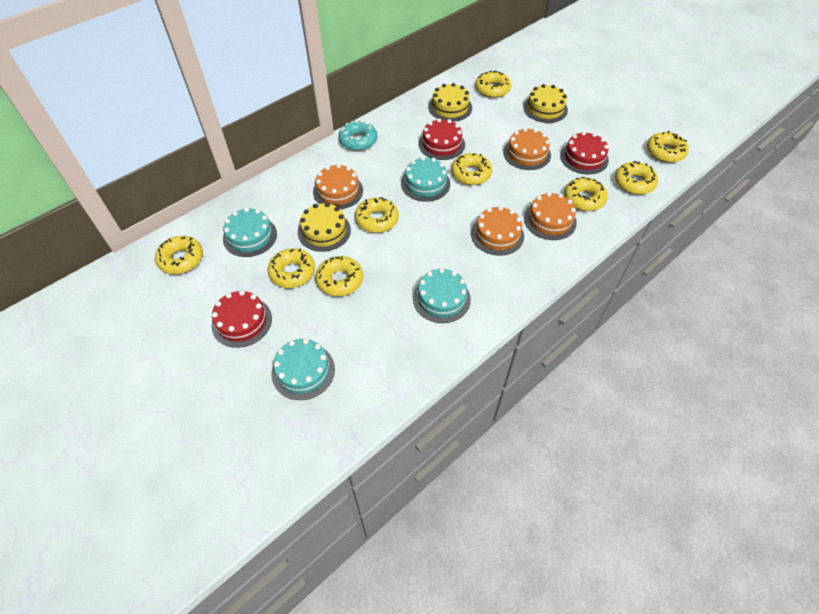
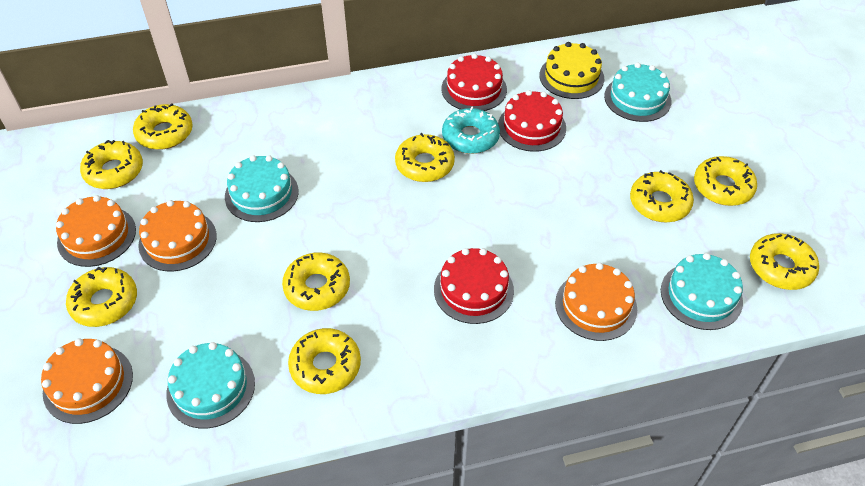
yellow cake: [298,203,351,252] [428,83,472,122] [523,84,568,123] = 3 -> [539,42,604,99] = 1

